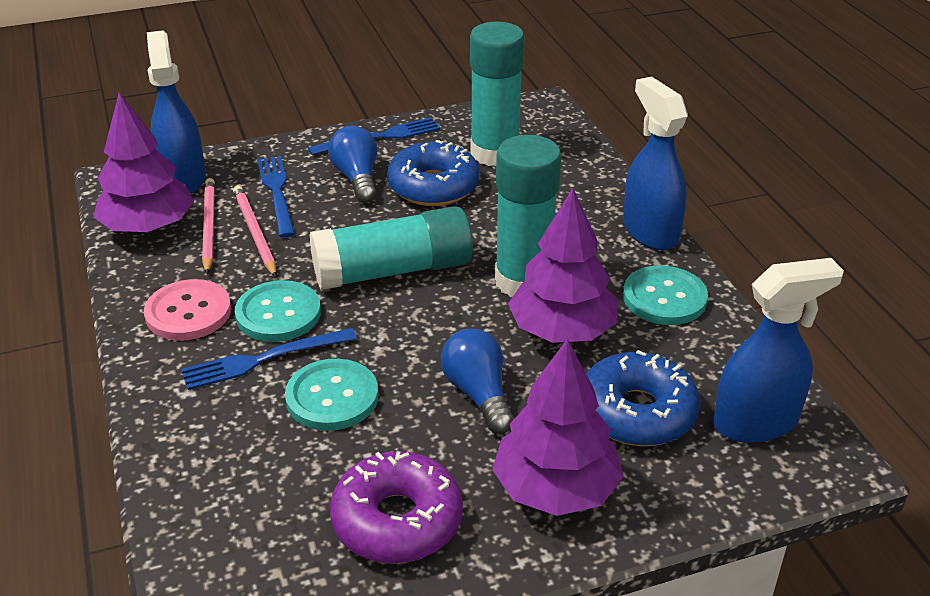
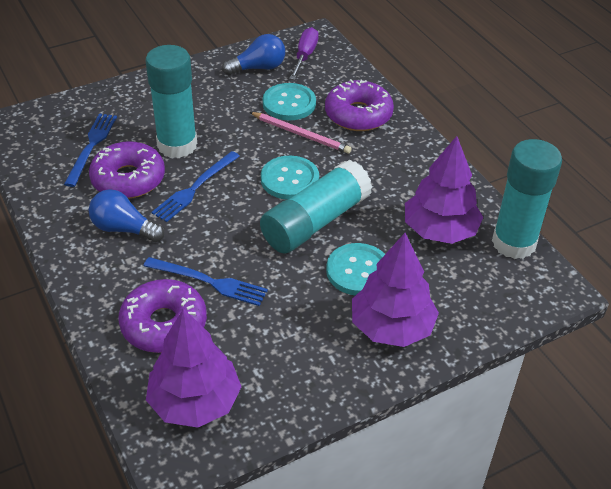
blue donut: [387,140,480,206] [586,350,700,446] = 2 -> none = 0
blue spray bottle: [147,30,206,194] [623,76,688,250] [714,258,844,443] = 3 -> none = 0
pink button: [144,279,231,341] = 1 -> none = 0
pink pencil: [202,178,215,274] [233,186,277,277] = 2 -> [250,112,352,154] = 1
purple donut: [330,451,463,564] = 1 -> [89,141,165,199] [118,279,207,353] [325,79,394,131] = 3
purple screwdriver: none = 0 -> [290,27,318,80] = 1

